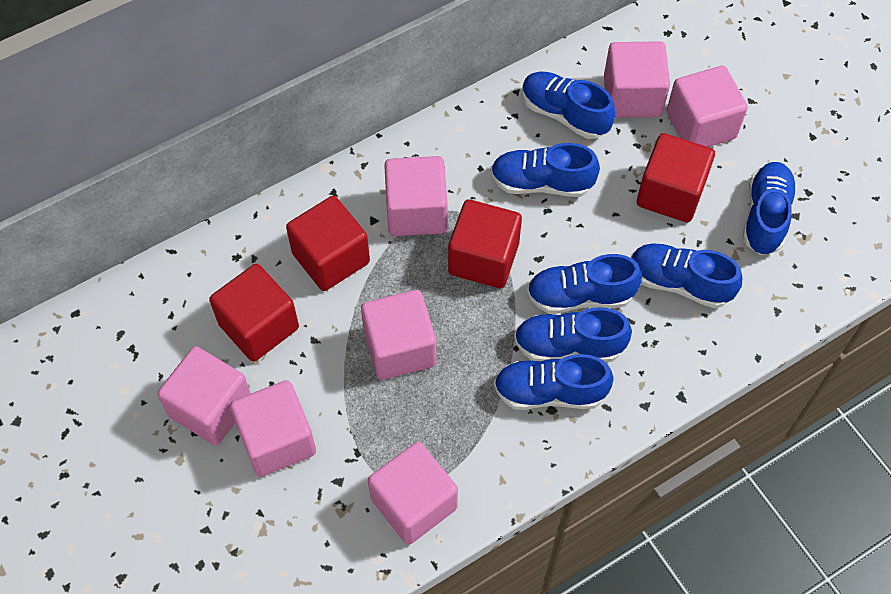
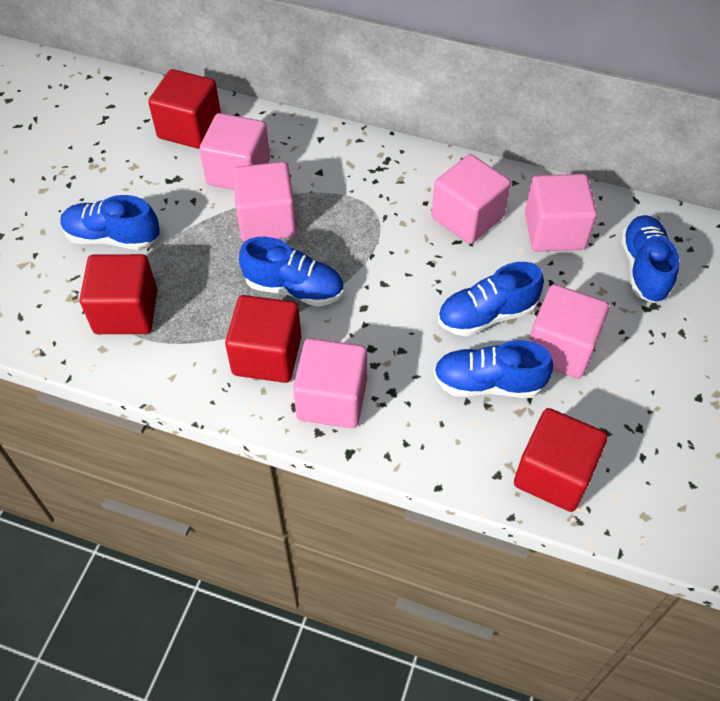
blue shoe: [491,143,600,197] [494,354,614,410] [514,307,632,362] [522,72,615,139] [527,254,642,314] [631,243,742,308] [743,162,797,255] = 7 -> [60,195,160,250] [239,237,344,307] [434,340,553,398] [438,262,544,337] [621,215,679,303] = 5
pink cube: [157,346,251,445] [230,380,316,477] [361,290,436,380] [368,442,458,544] [384,156,447,236] [604,41,670,118] [667,66,748,147] = 7 -> [199,113,270,190] [232,162,296,242] [293,338,367,428] [431,154,511,244] [525,174,597,252] [529,284,609,379] = 6

